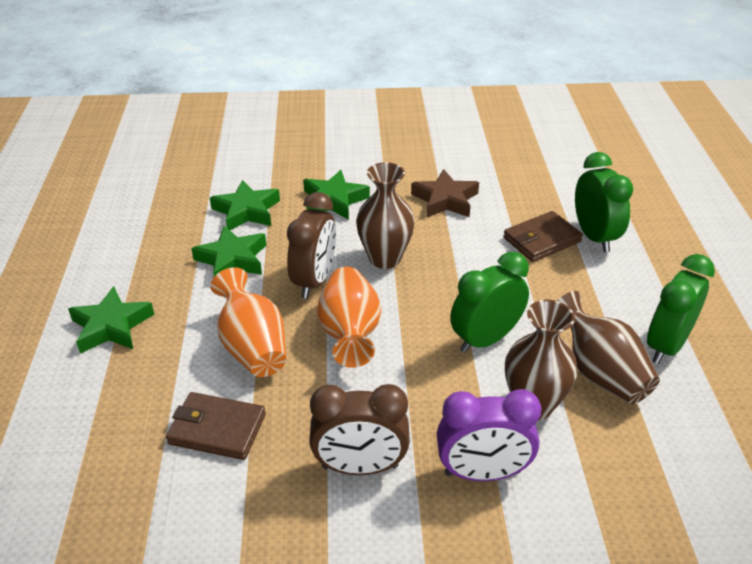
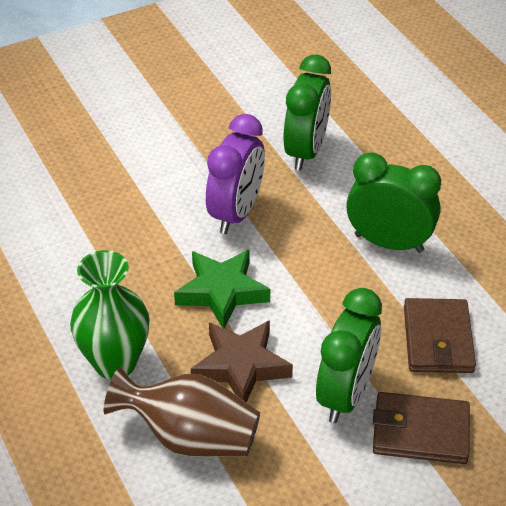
brown clock: [287,192,336,298] [309,384,410,475] = 2 -> none = 0
brown vase: [356,162,415,269] [505,300,578,420] [557,291,660,404] = 3 -> [104,366,260,457] = 1
green star: [68,286,154,354] [191,226,266,276] [210,180,280,230] [303,170,370,220] = 4 -> [174,249,270,329] = 1
green vase: none = 0 -> [70,250,150,380] = 1
orange vase: [210,267,286,377] [317,267,381,368] = 2 -> none = 0

